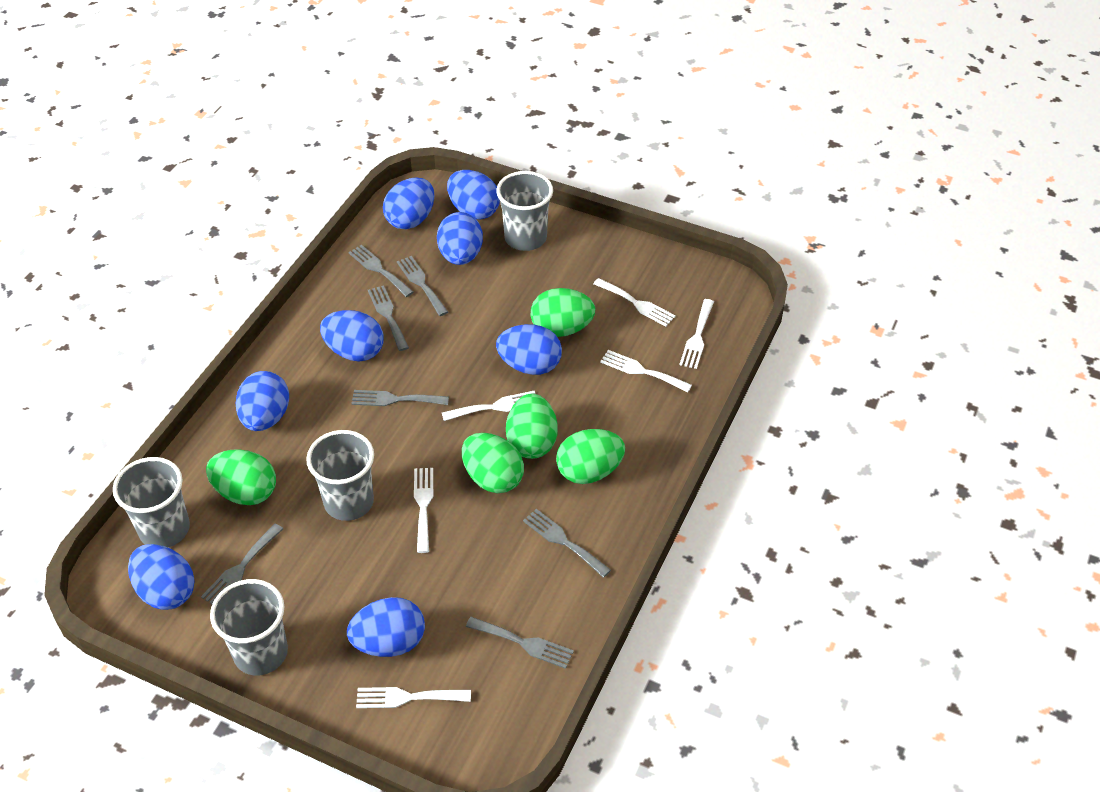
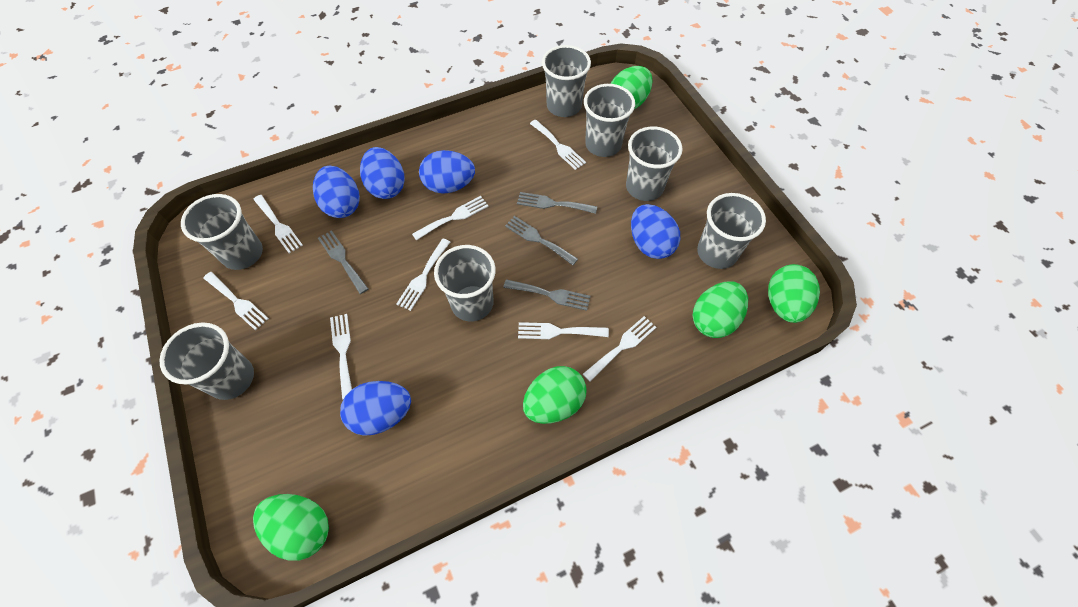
blue egg: [128,544,195,610] [236,371,289,431] [320,310,384,361] [347,597,425,657] [383,177,434,229] [437,212,483,265] [447,170,500,220] [496,324,562,375] = 8 -> [313,166,360,218] [340,381,411,436] [360,147,405,199] [419,150,475,194] [631,204,680,259] = 5
grey cup: [113,457,190,547] [210,579,288,675] [306,430,374,521] [496,171,553,251] = 4 -> [159,322,254,400] [181,194,263,270] [434,245,496,321] [542,45,591,117] [584,84,635,157] [626,127,682,201] [697,193,766,269] = 7
grey fork: [201,523,283,604] [348,245,414,297] [351,390,449,406] [368,285,409,351] [397,256,448,316] [466,617,574,669] [523,509,611,578] = 7 -> [318,230,368,294] [503,279,591,311] [505,216,578,266] [517,192,597,214] = 4
white fork: [356,687,471,708] [414,468,433,553] [442,391,535,421] [594,278,676,327] [600,350,692,392] [679,299,714,369] = 6 -> [203,272,269,330] [253,195,303,253] [330,314,352,400] [396,239,450,311] [412,196,489,240] [518,322,609,339] [530,120,586,170] [583,316,656,381] = 8

